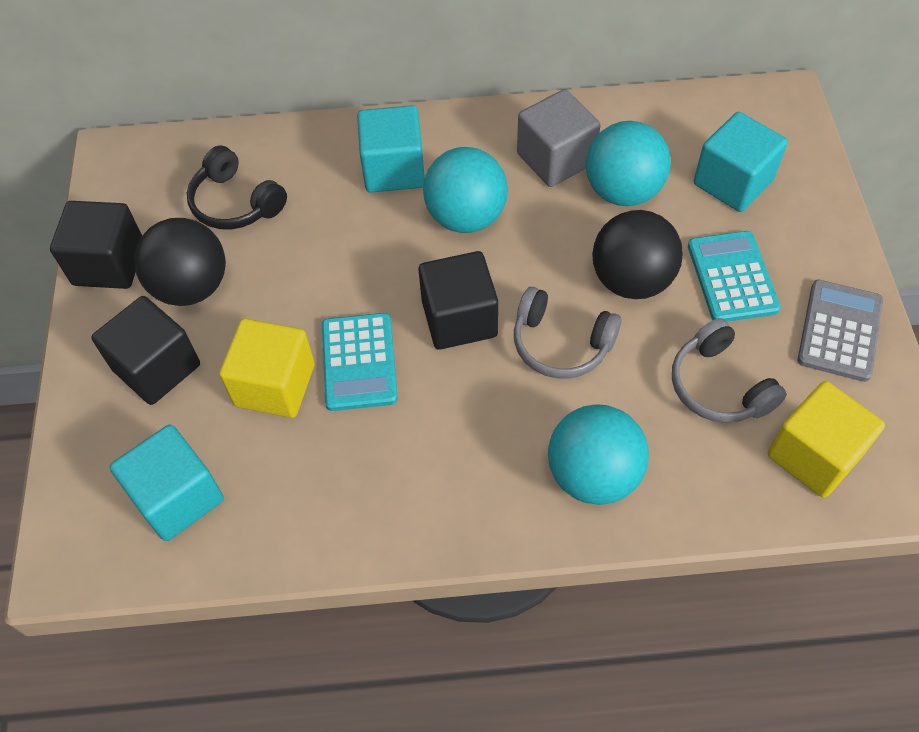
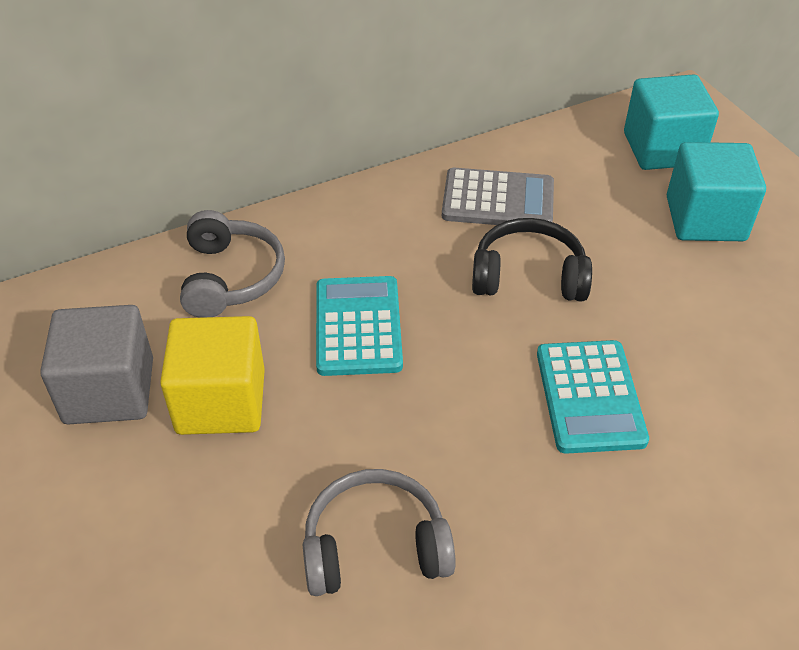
black ball: [134,218,226,306] [592,210,683,299] = 2 -> none = 0
black cube: [50,201,142,289] [91,296,200,405] [418,251,498,350] = 3 -> none = 0
turquoise ball: [423,147,508,233] [548,404,649,505] [586,121,671,206] = 3 -> none = 0
turquoise cube: [110,425,224,541] [357,105,425,193] [694,112,788,212] = 3 -> [624,74,719,170] [667,142,766,241] = 2
yellow cube: [219,319,315,418] [768,381,885,498] = 2 -> [160,316,265,435] = 1

